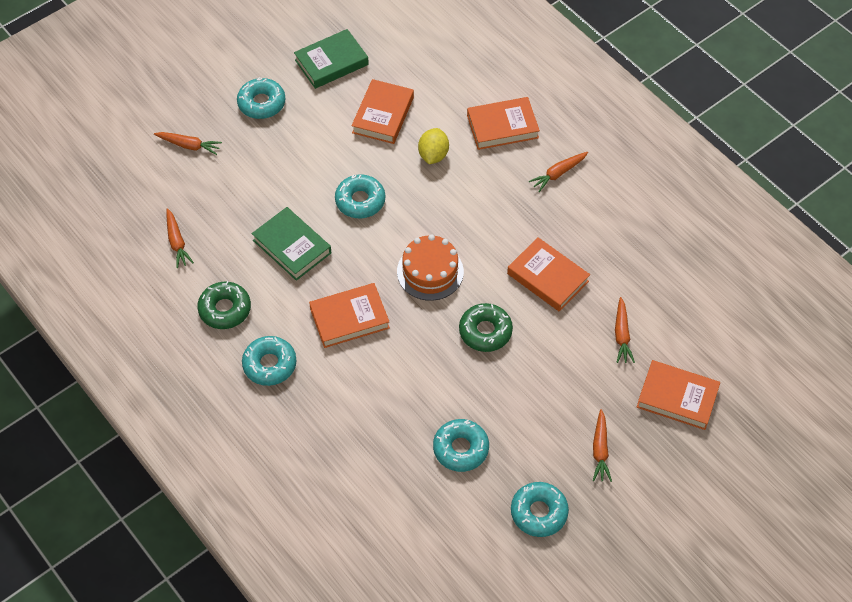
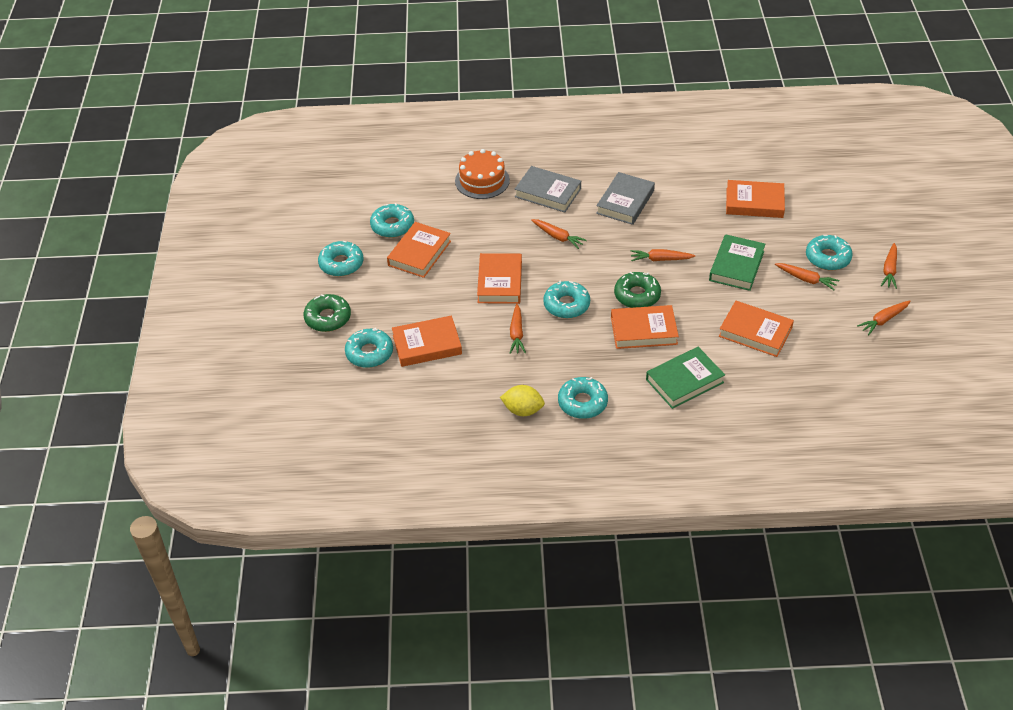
grey book: none = 0 -> [515,166,581,213] [596,172,655,225] = 2
orange book: [309,283,390,348] [351,79,414,144] [467,97,540,150] [507,237,590,312] [637,360,720,430] = 5 -> [387,222,451,278] [392,316,462,367] [477,253,522,304] [611,305,679,349] [719,301,794,357] [726,180,785,218] = 6
orange carrot: [154,132,222,155] [166,208,194,268] [529,152,588,192] [593,409,612,482] [615,297,635,363] = 5 -> [510,304,526,354] [531,219,587,249] [631,249,695,261] [775,263,839,290] [857,300,910,335] [881,243,897,289] = 6
turquoise donut: [237,77,286,119] [242,336,296,386] [335,174,385,218] [433,419,489,472] [511,482,569,537] = 5 -> [318,241,363,277] [345,328,393,368] [370,203,414,238] [543,281,590,318] [558,377,608,419] [806,235,853,270] = 6

